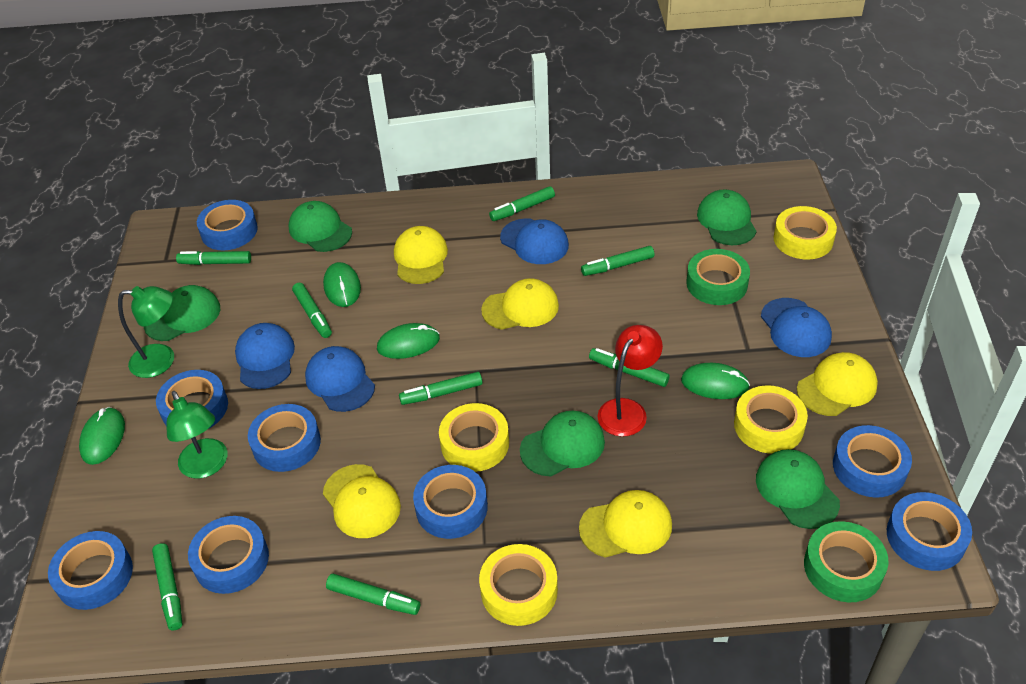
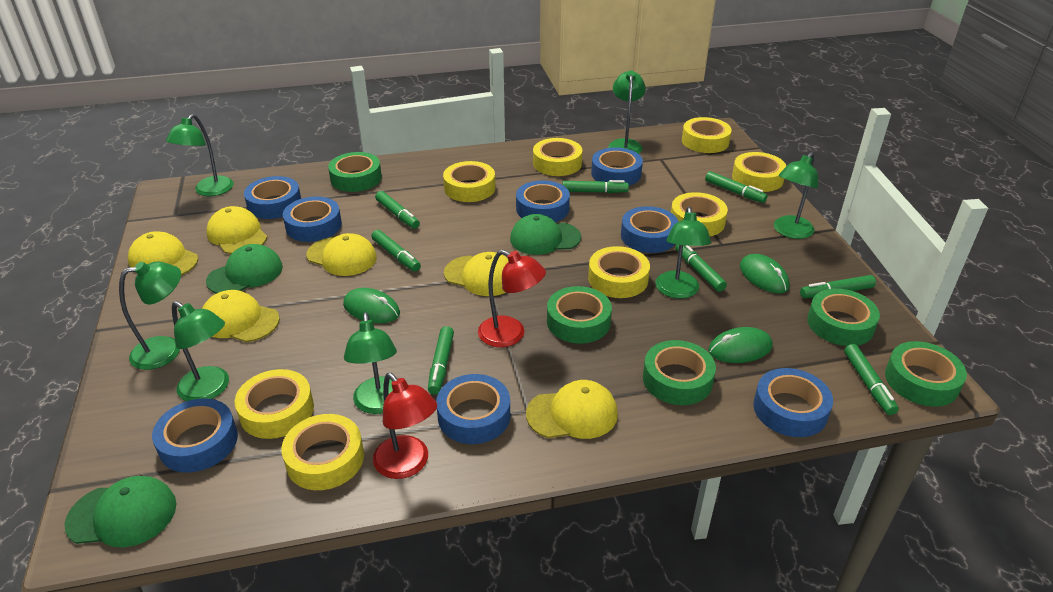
blue cap: [235,323,295,389] [305,346,375,412] [500,218,569,264] [761,298,832,357] = 4 -> none = 0
green cap: [144,285,220,341] [289,201,352,252] [520,411,605,476] [697,190,757,245] [756,449,840,529] = 5 -> [64,476,176,548] [206,244,283,294] [510,214,581,255] = 3
green lamp: [118,286,174,378] [166,391,227,479] = 2 -> [119,262,181,370] [166,114,234,196] [172,301,229,401] [344,312,397,414] [608,71,646,154] [655,206,711,299] [774,152,818,239] = 7
green mouse: [79,407,125,465] [323,262,361,307] [377,323,440,359] [681,363,750,399] = 4 -> [343,288,400,323] [708,327,773,363] [740,254,790,294] = 3
green tape: [686,249,750,305] [804,521,889,602] = 2 -> [328,152,382,192] [547,286,612,344] [643,340,716,405] [807,289,880,346] [885,341,967,407] = 5
red lamp: [598,325,663,437] = 1 -> [373,373,437,479] [478,250,546,347] = 2
yellow cap: [323,464,401,538] [394,226,448,284] [481,278,559,330] [579,490,672,558] [797,352,878,416] = 5 -> [128,231,198,276] [202,290,280,342] [206,206,267,254] [306,233,377,276] [444,252,509,296] [526,380,618,439] = 6
yellow tape: [439,403,509,472] [479,544,558,626] [734,385,808,454] [773,206,837,259] = 4 -> [234,369,314,439] [281,414,364,490] [443,161,495,202] [533,138,582,176] [588,246,650,298] [671,192,728,236] [682,117,732,153] [732,152,786,192] = 8

